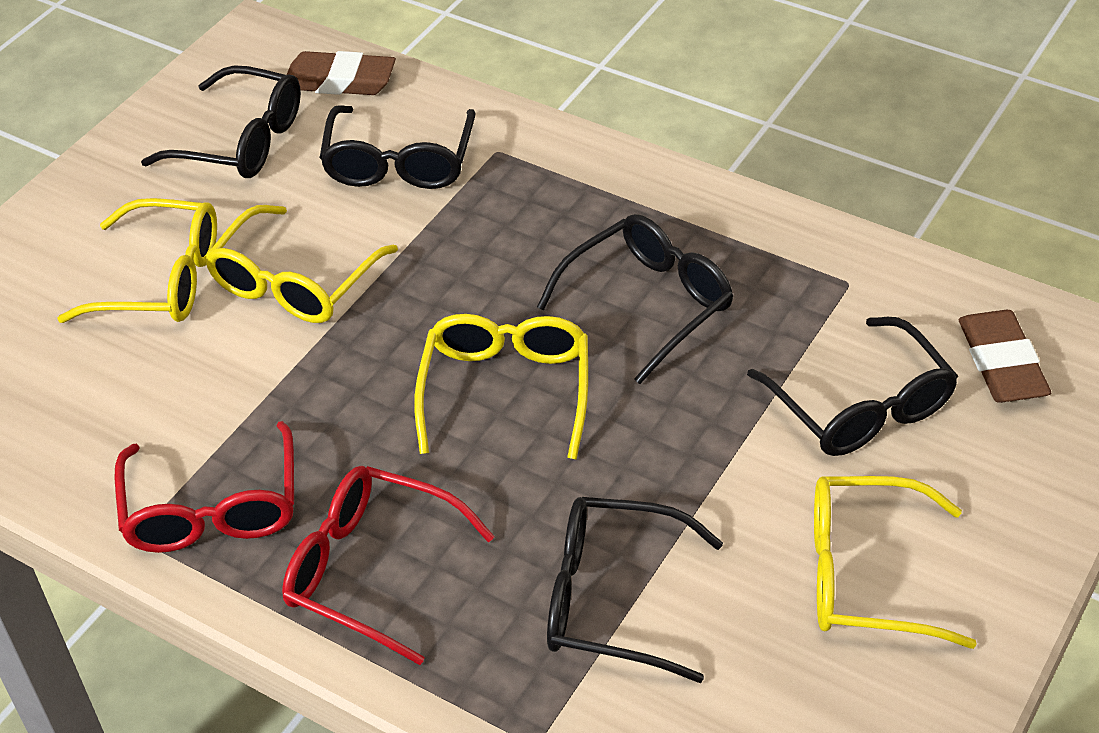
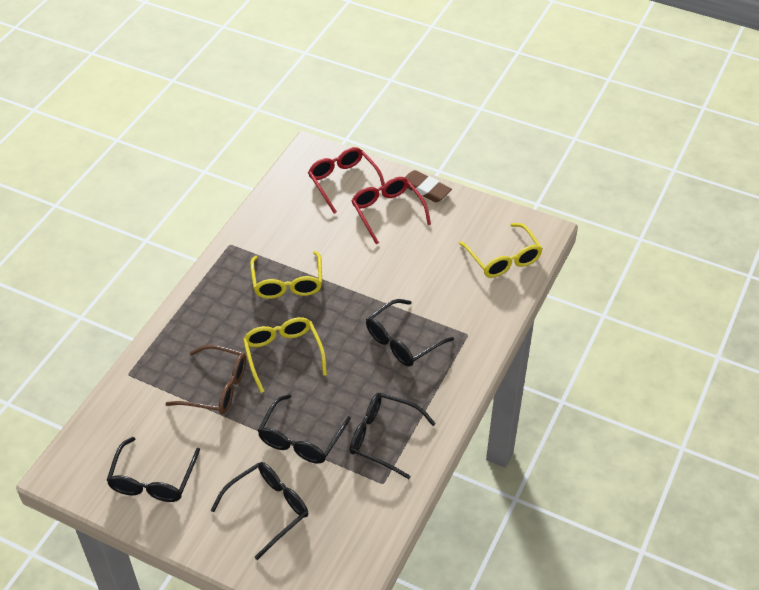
brown eraser: [287,51,396,95] [959,310,1051,403] = 2 -> [404,170,452,203] = 1
brown glasses: none = 0 -> [165,345,246,414] = 1
yellow glasses: [57,198,217,323] [205,205,398,323] [414,314,588,460] [814,476,977,649] = 4 -> [243,317,327,393] [250,251,322,299] [459,223,543,278] = 3

